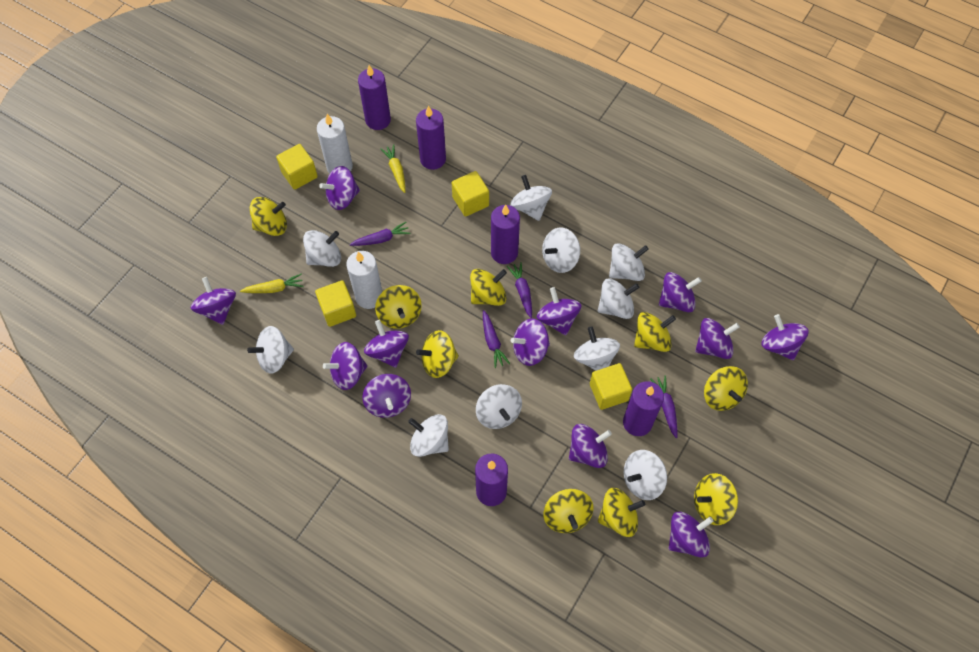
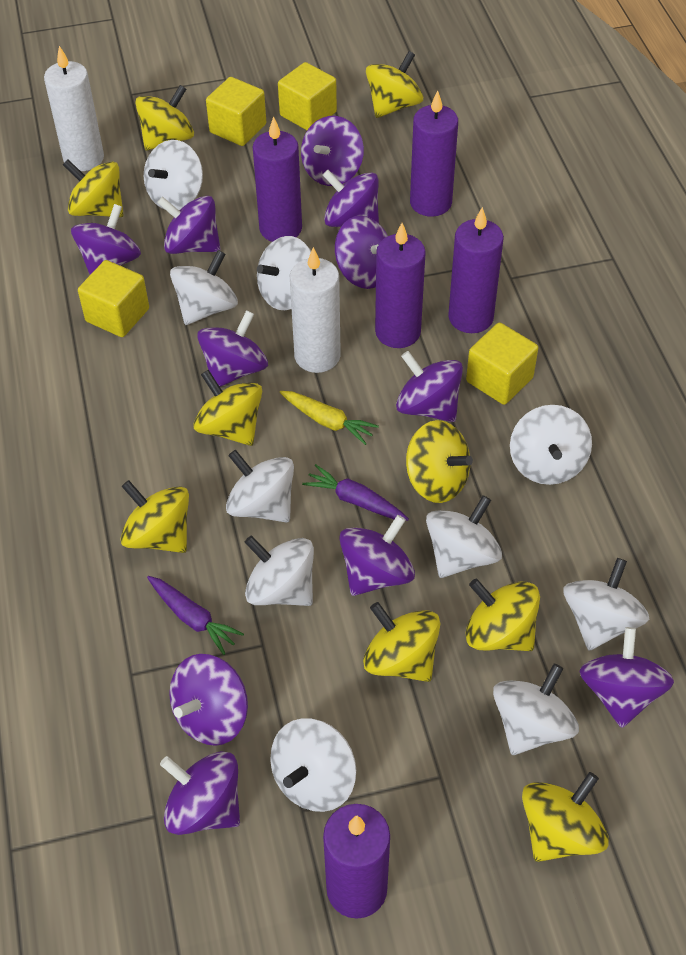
purple carrot: [350,222,411,246] [483,310,510,368] [507,262,532,318] [650,375,677,438] = 4 -> [147,576,244,655] [302,464,409,521] = 2
purple spinning top: [191,277,236,325] [319,166,360,210] [323,342,367,390] [362,374,411,418] [364,320,409,368] [511,319,550,366] [536,287,581,335] [569,424,612,468] [659,272,702,312] [669,512,714,558] [695,318,740,359] [761,314,809,360] = 12 -> [71,204,141,275] [157,196,221,254] [160,751,240,835] [169,654,248,746] [197,310,268,387] [301,116,364,186] [323,170,379,227] [335,216,388,289] [339,515,415,596] [396,351,463,422] [580,627,674,728] = 11
yellow carrot: [240,274,304,293] [380,144,406,193] = 2 -> [280,391,379,445] = 1

